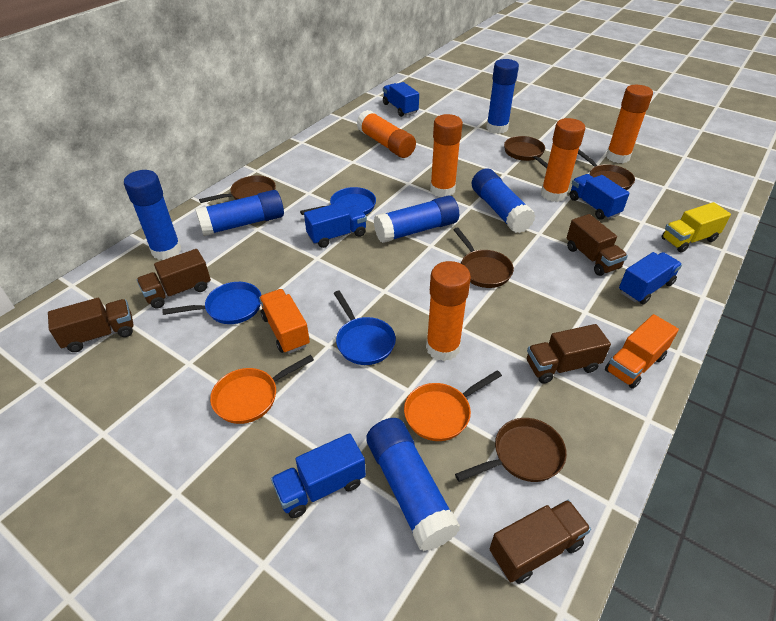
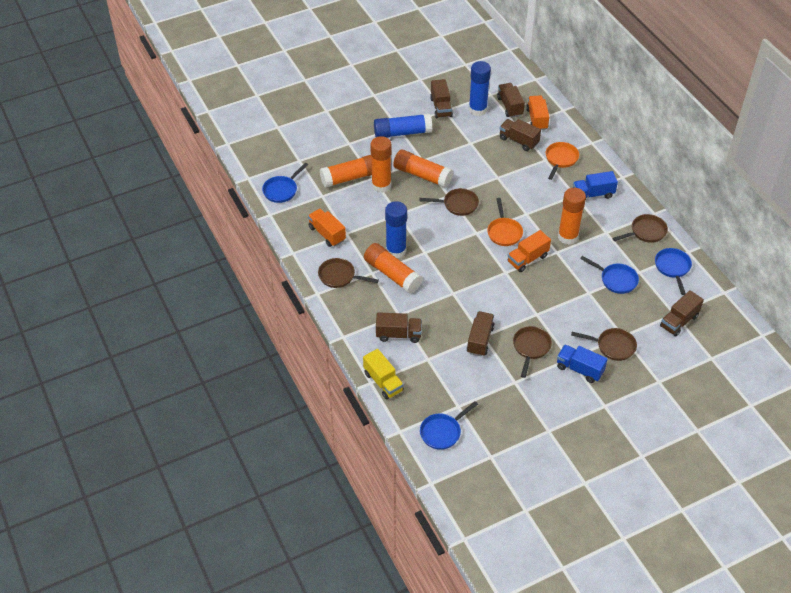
blue glue stick: [124,170,181,260] [195,190,284,236] [366,418,460,551] [374,196,459,243] [472,168,536,233] [486,59,519,134] = 6 -> [374,114,432,138] [385,201,407,258] [469,61,491,116] = 3
blue pan: [162,282,261,324] [300,187,376,215] [334,291,396,365] = 3 -> [262,163,308,203] [420,401,478,450] [580,256,639,294] [655,248,692,295] = 4
blue truck: [271,433,366,518] [304,202,367,248] [383,82,419,117] [570,174,630,220] [619,252,682,305] = 5 -> [557,345,608,383] [573,171,618,201] = 2
brown truck: [48,298,133,352] [136,249,211,308] [490,500,591,584] [527,324,611,384] [566,214,628,276] = 5 -> [376,312,422,343] [430,79,453,118] [467,311,495,357] [497,83,525,118] [499,119,541,151] [660,290,704,337] = 6
orange truck: [259,289,310,354] [605,314,679,389] = 2 -> [308,209,346,247] [508,230,551,272] [526,95,549,130] = 3

